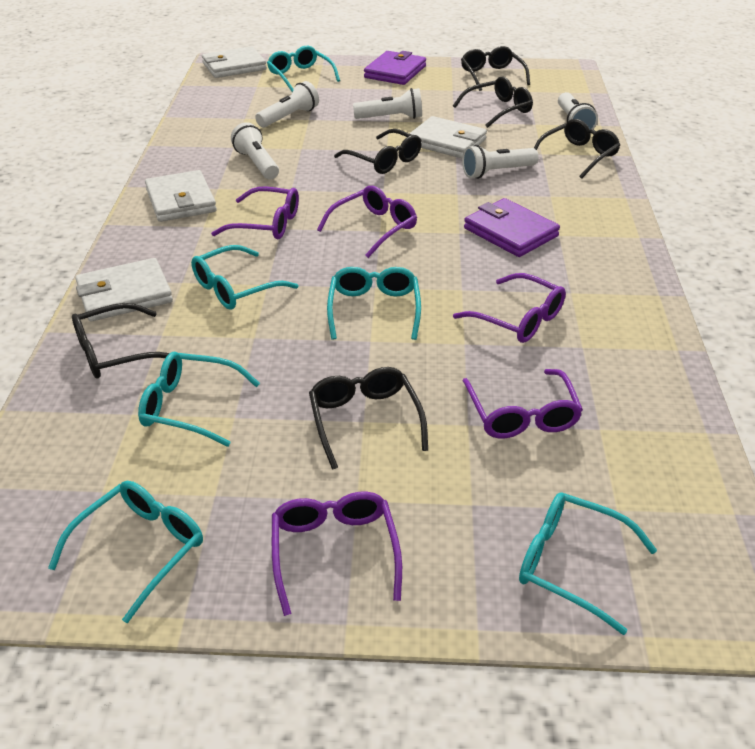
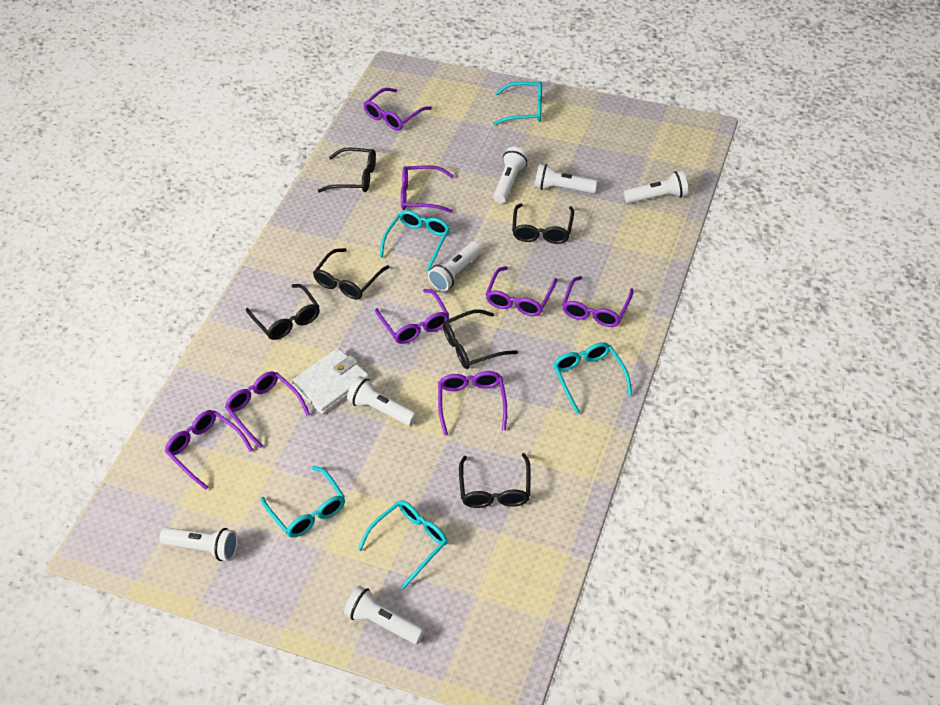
purple glasses: [211,187,299,239] [272,492,402,616] [317,186,417,258] [453,273,566,343] [463,369,583,438] = 5 -> [165,410,253,490] [225,371,310,449] [364,88,432,131] [375,289,449,344] [401,165,454,213] [438,371,507,436] [485,266,557,316] [562,276,634,327] = 8
purple wallet: [364,51,426,85] [464,198,560,257] = 2 -> none = 0
turquoise glasses: [48,481,203,623] [138,352,260,447] [191,245,298,310] [267,46,340,92] [327,267,421,340] [519,492,657,635] = 6 -> [261,466,345,538] [358,500,448,589] [379,210,450,271] [493,82,542,126] [553,342,632,414] = 5
white flashlight: [231,122,279,179] [255,81,319,127] [353,88,422,119] [462,145,539,179] [558,92,598,129] = 5 -> [159,527,238,561] [344,586,425,644] [347,376,417,426] [428,241,482,292] [493,147,529,203] [535,163,597,193] [624,171,688,203] = 7
white wallet: [75,258,173,321] [145,170,217,222] [202,46,267,78] [409,116,487,158] = 4 -> [291,348,369,414] = 1

